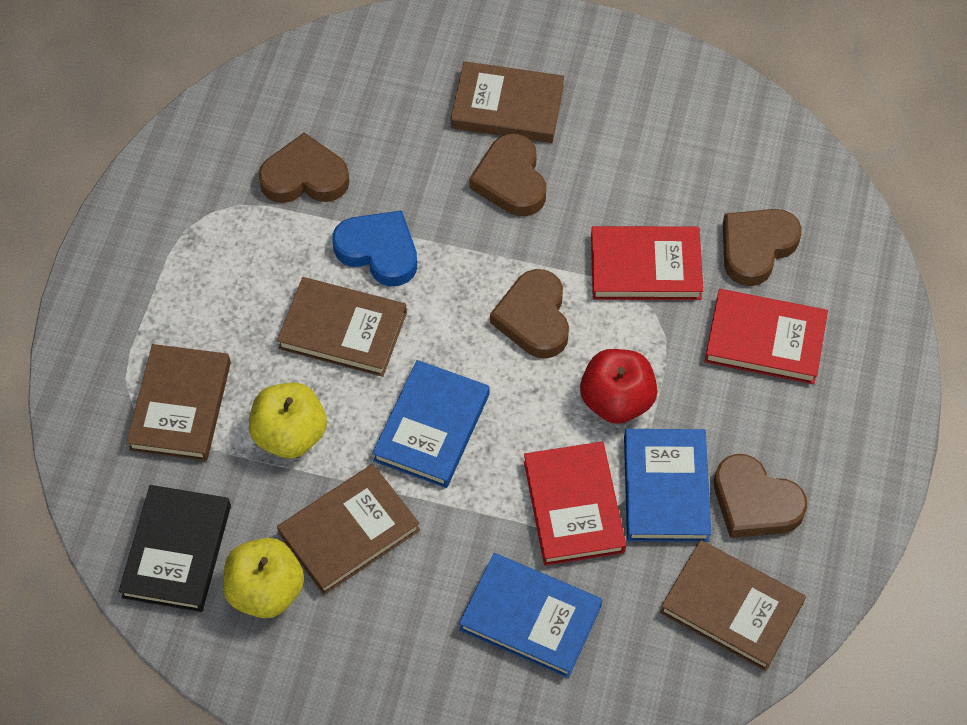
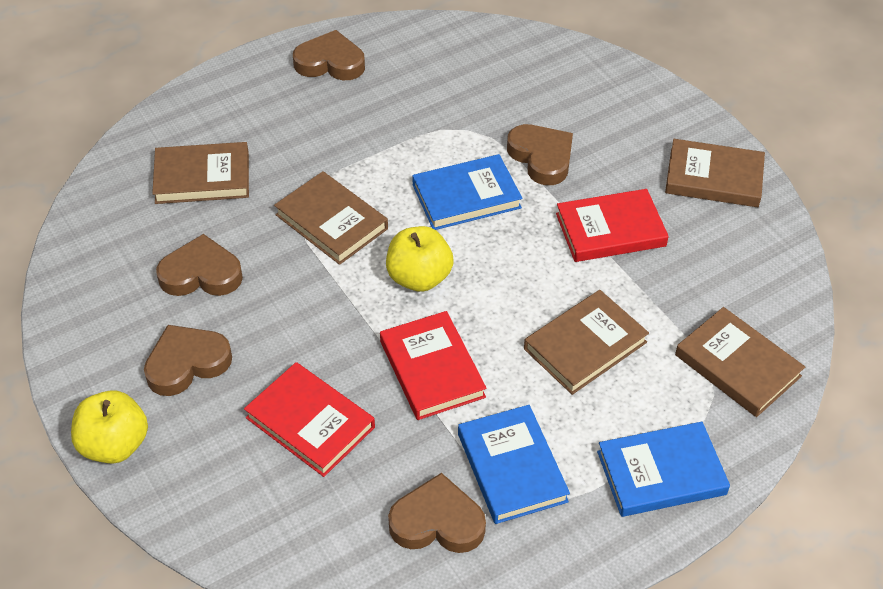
black book: [119,485,231,612] = 1 -> none = 0
blue heart: [332,210,417,286] = 1 -> none = 0
red apple: [580,349,658,424] = 1 -> none = 0

